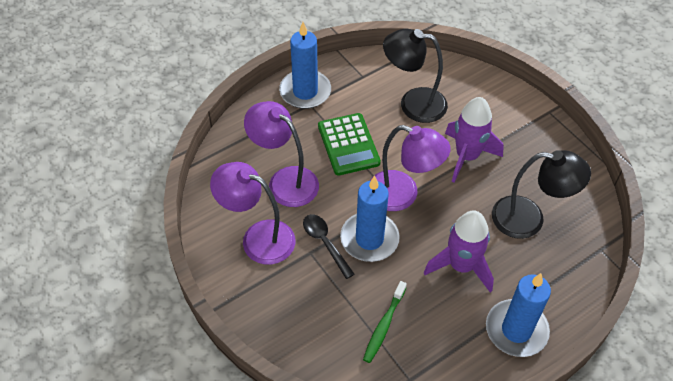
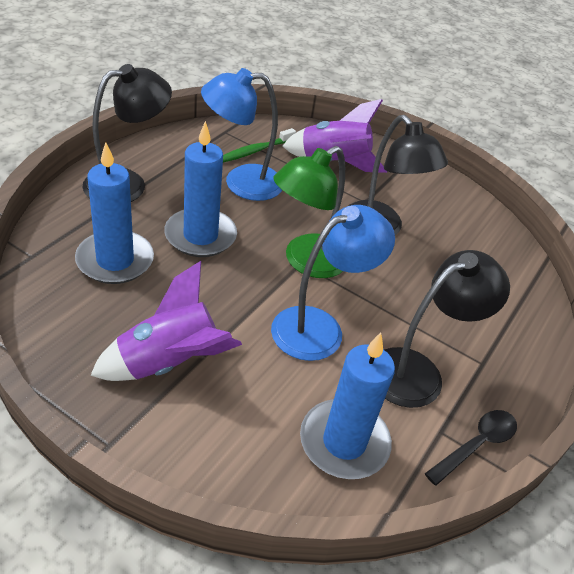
black lamp: [383,29,448,123] [492,150,591,239] = 2 -> [82,64,172,202] [348,115,448,235] [384,250,510,408] = 3
blue lamp: none = 0 -> [201,68,282,201] [271,205,395,361] = 2
green calculator: [318,113,381,176] = 1 -> none = 0
green lamp: none = 0 -> [273,146,345,278] = 1
purple lamp: [210,162,296,265] [244,101,319,207] [370,125,451,211] = 3 -> none = 0

